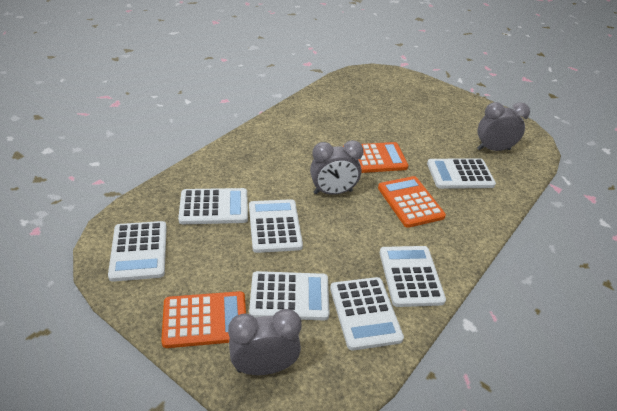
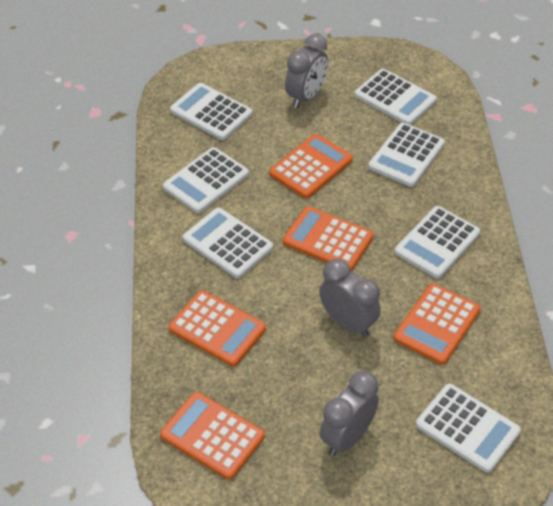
orange calculator: [161,291,246,348] [343,142,408,173] [378,176,446,228] = 3 -> [160,392,265,480] [169,290,266,367] [269,134,353,199] [283,206,374,271] [394,283,481,365] = 5

